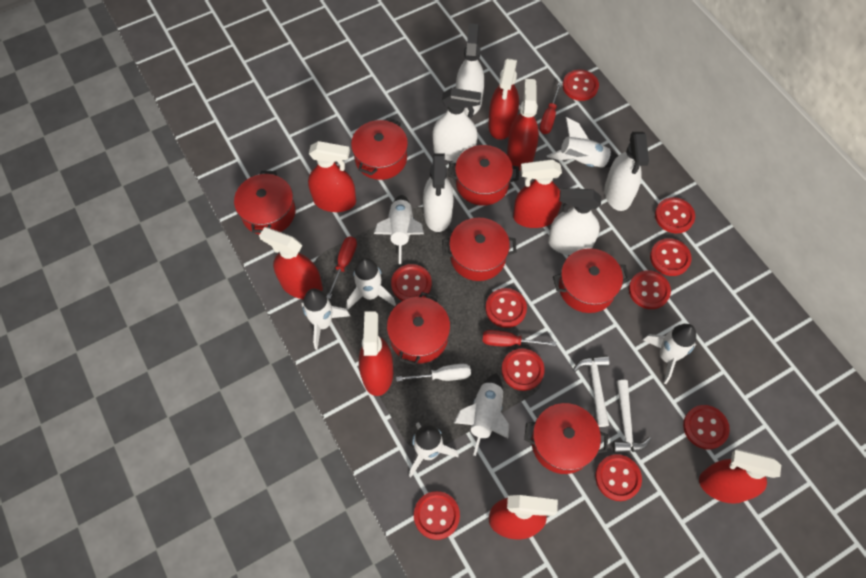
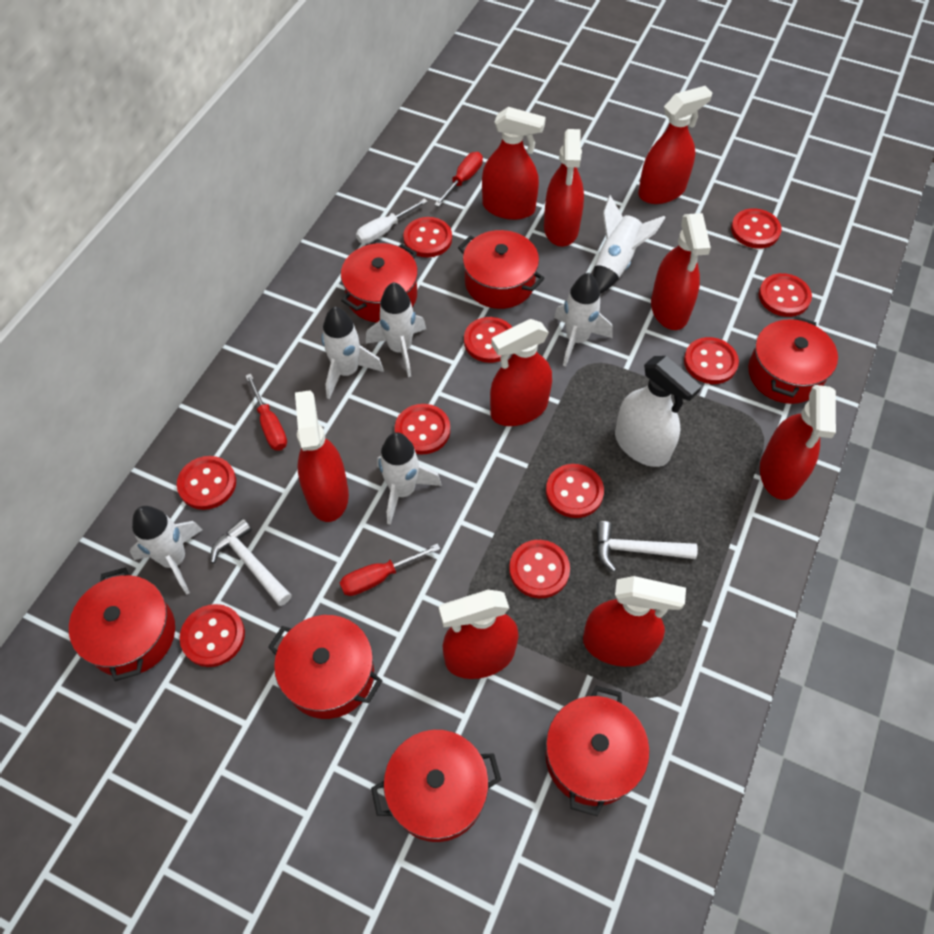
red spray bottle: [259,227,323,299] [308,141,356,212] [359,311,393,396] [488,58,519,140] [489,495,558,540] [507,79,539,171] [513,159,562,228] [699,449,781,504] = 8 -> [295,390,349,522] [439,590,519,679] [482,107,546,220] [490,319,552,426] [544,129,584,247] [583,576,686,667] [638,86,712,204] [651,213,711,330] [760,385,836,500] = 9
white rocket: [301,289,350,350] [347,258,396,309] [374,195,424,264] [409,422,459,477] [454,373,509,456] [547,117,618,168] [643,324,696,384] = 7 -> [130,506,203,595] [321,306,384,399] [366,282,426,377] [377,432,442,525] [554,273,613,367] [593,195,666,294] = 6
white spray bottle: [423,153,454,232] [432,88,481,161] [456,24,484,116] [548,188,601,255] [604,132,649,211] = 5 -> [615,356,702,467] = 1

